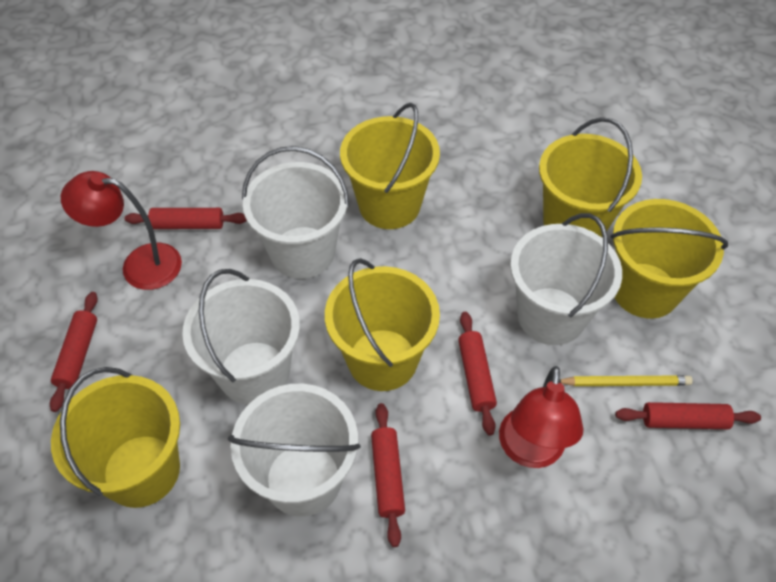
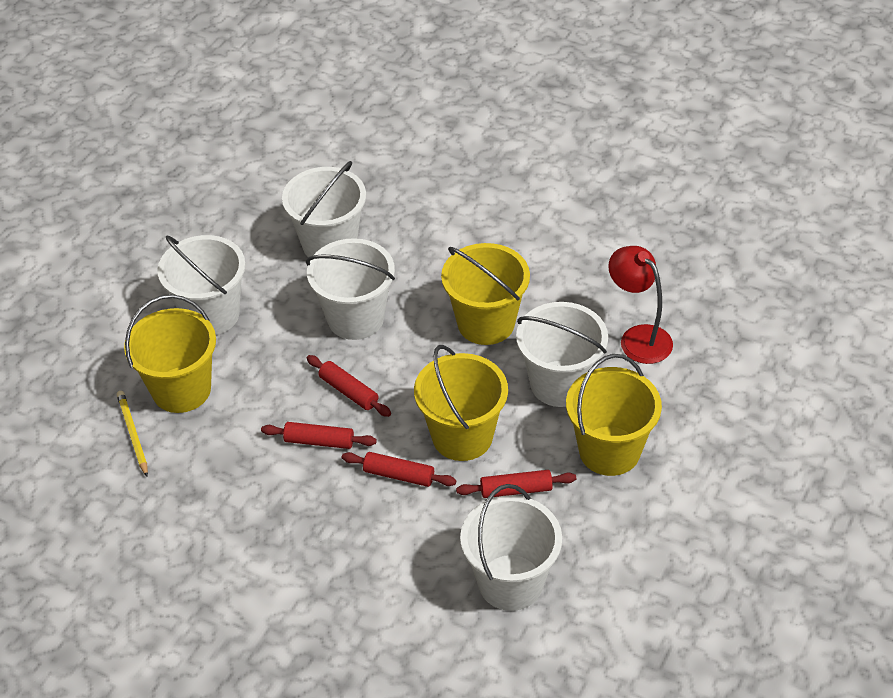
red lamp: [61,171,182,290] [499,366,584,468] = 2 -> [608,246,673,364] = 1
red rolling pin: [50,292,98,412] [125,208,247,229] [371,403,405,547] [458,312,497,435] [615,402,761,429] = 5 -> [261,422,377,449] [307,355,391,417] [342,452,456,487] [456,470,576,498] = 4
white bucket: [182,269,300,405] [228,384,361,517] [242,146,350,279] [510,213,622,345] = 4 -> [157,235,245,335] [282,161,366,257] [306,238,395,340] [460,484,562,611] [516,302,608,407] = 5
yellow bucket: [51,367,180,508] [325,258,440,391] [340,103,440,229] [539,117,642,238] [611,199,728,319] = 5 -> [124,294,216,413] [414,345,508,461] [441,243,530,345] [566,354,662,476] = 4

